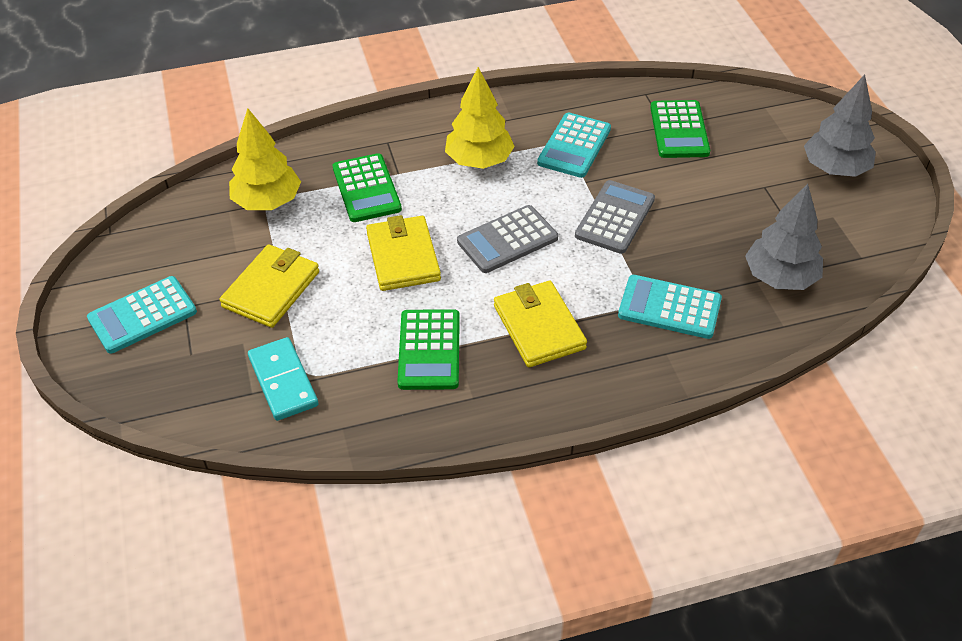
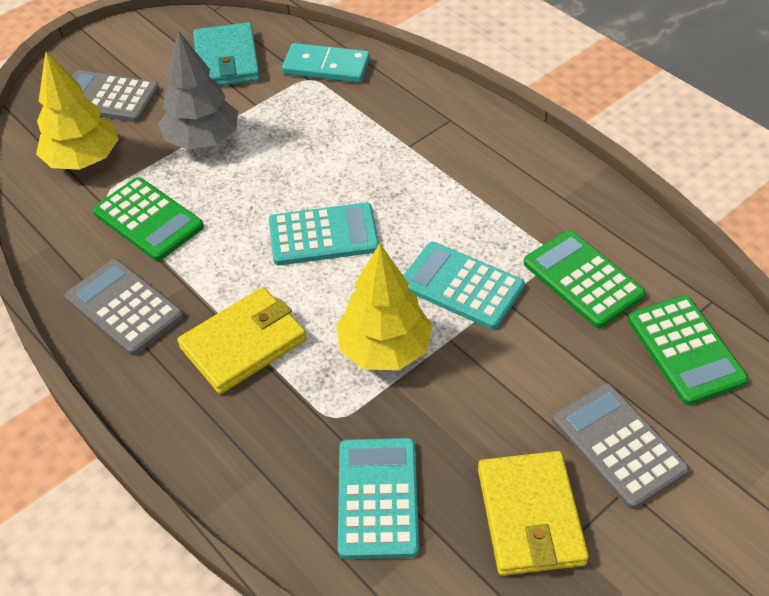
grey calculator: [457,205,558,273] [575,180,655,254] = 2 -> [65,259,184,356] [72,70,160,122] [552,383,689,509] = 3
grey tree: [745,184,823,290] [804,74,876,177] = 2 -> [158,31,238,150] = 1
turquoise wallet: none = 0 -> [193,22,260,86] = 1
yellow wallet: [220,244,319,328] [366,215,441,291] [494,281,587,367] = 3 -> [177,287,307,394] [478,451,589,576] = 2

